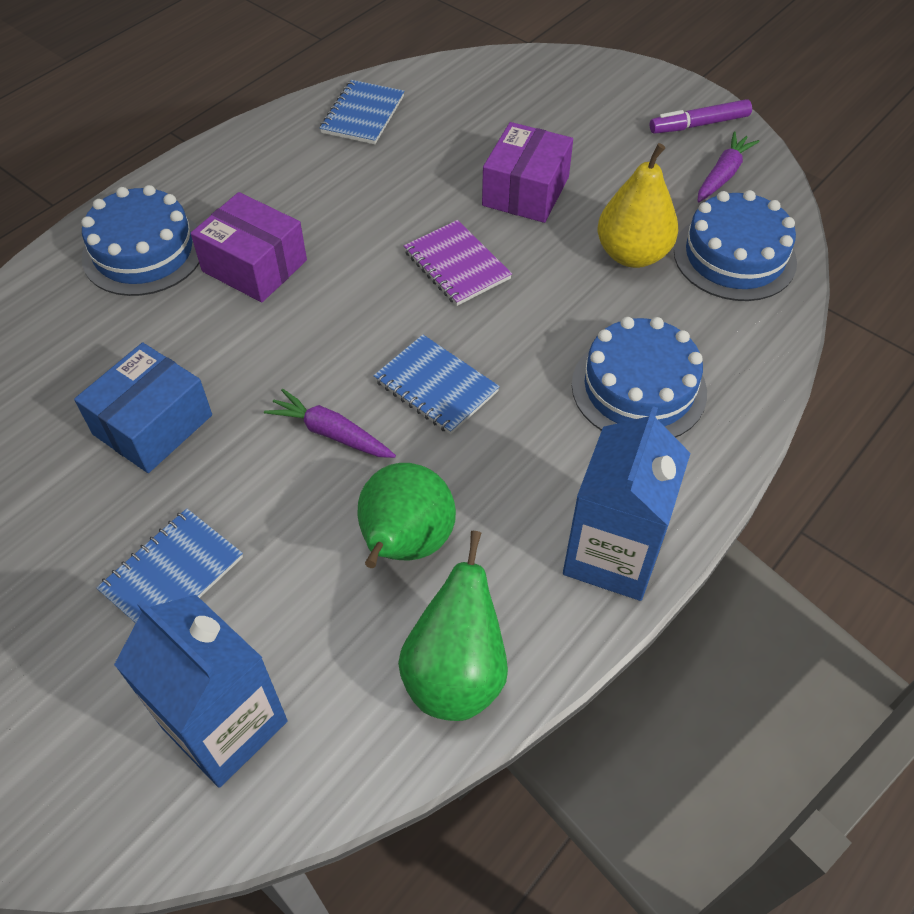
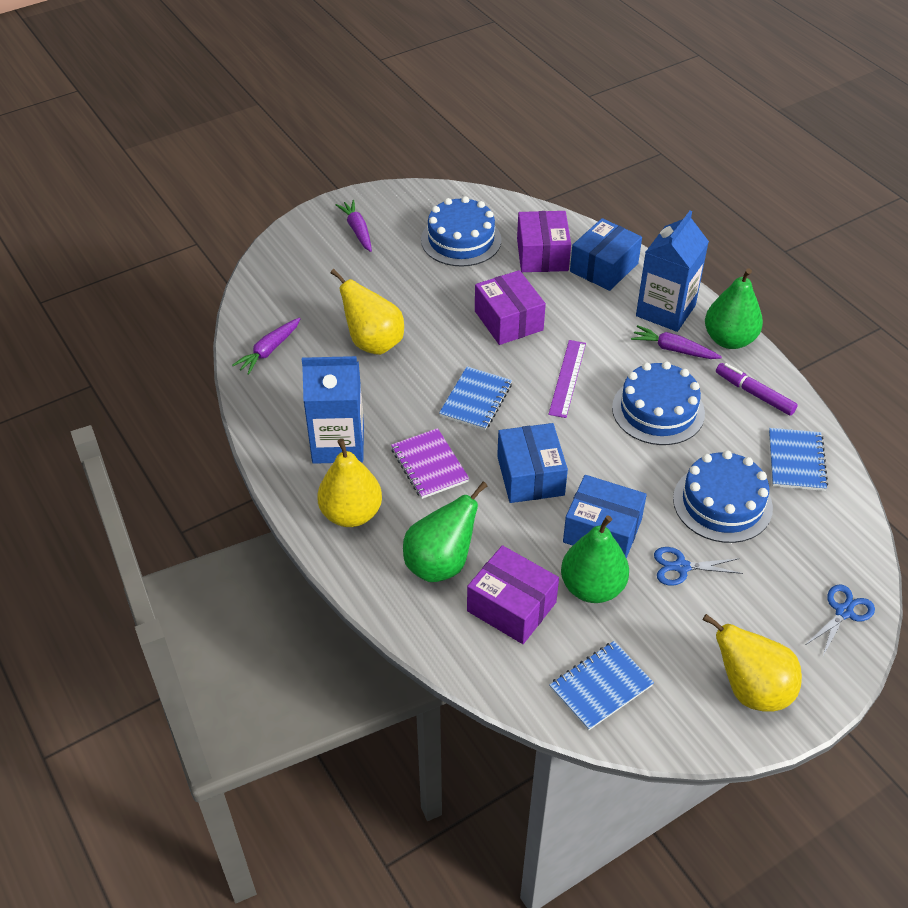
blue box: [74,343,212,473] = 1 -> [497,423,568,503] [563,475,647,559] [570,218,642,291] = 3
blue scissors: none = 0 -> [654,547,743,586] [805,584,875,656] = 2
green pear: [357,463,456,568] [398,531,508,721] = 2 -> [403,481,488,582] [561,515,629,603] [705,269,763,349] = 3
purple box: [191,192,307,302] [482,122,573,223] = 2 -> [467,545,559,644] [475,270,546,345] [517,211,571,272] = 3
purple carrot: [264,389,396,458] [697,132,759,202] = 2 -> [232,317,301,375] [336,200,372,252] [631,325,722,359] = 3
purple ruler: none = 0 -> [548,340,586,418] = 1
yellow pear: [598,143,678,268] = 1 -> [317,439,382,527] [331,269,404,355] [703,614,802,712] = 3

